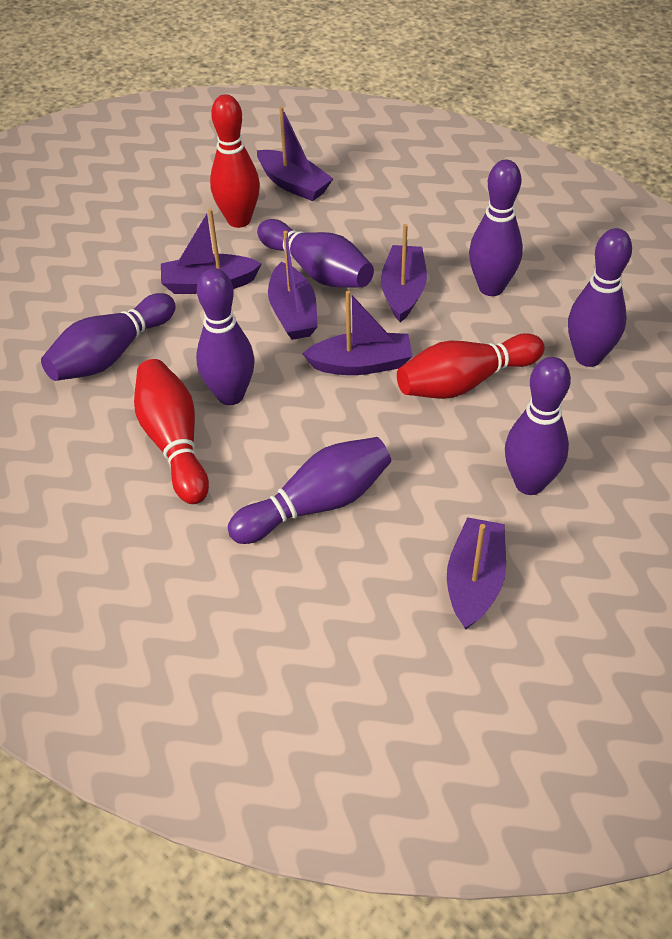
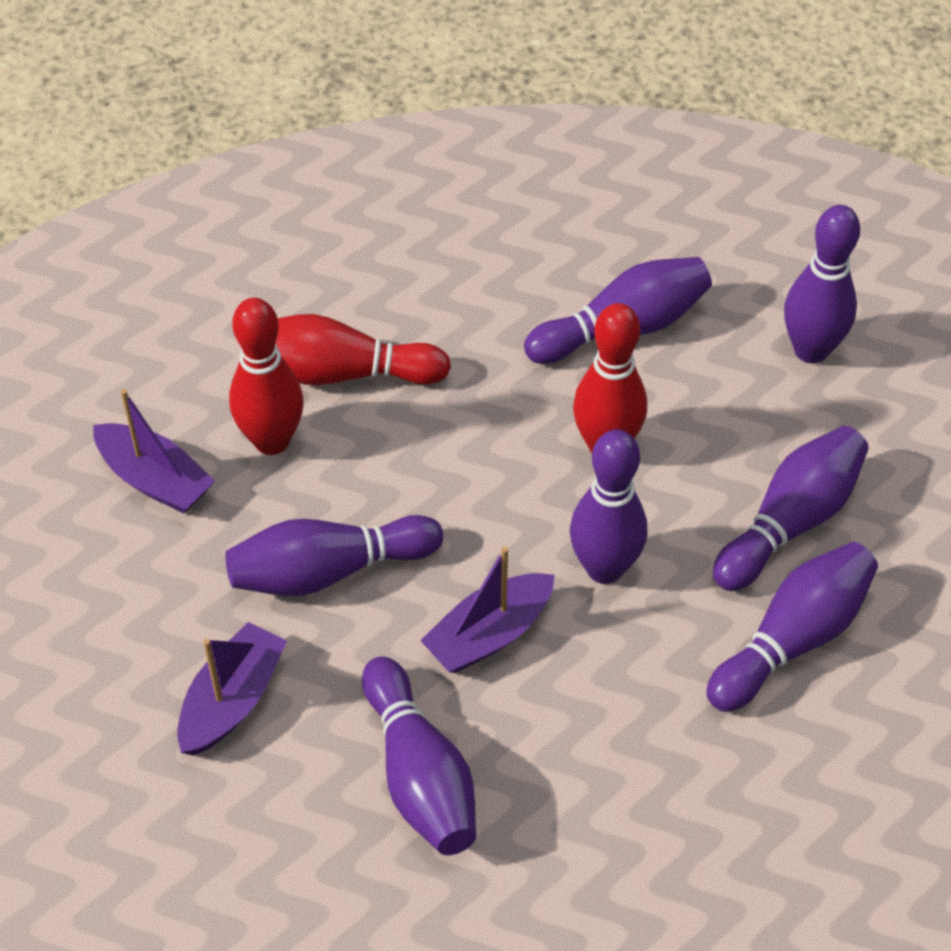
purple boat: [161,208,262,294] [257,106,333,201] [268,231,318,340] [302,291,413,375] [381,224,427,322] [447,517,506,630] = 6 -> [93,389,215,514] [177,622,287,756] [420,547,554,673] = 3

